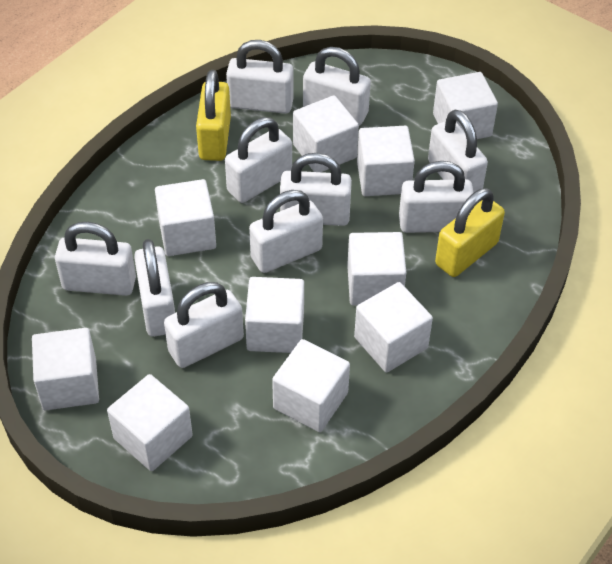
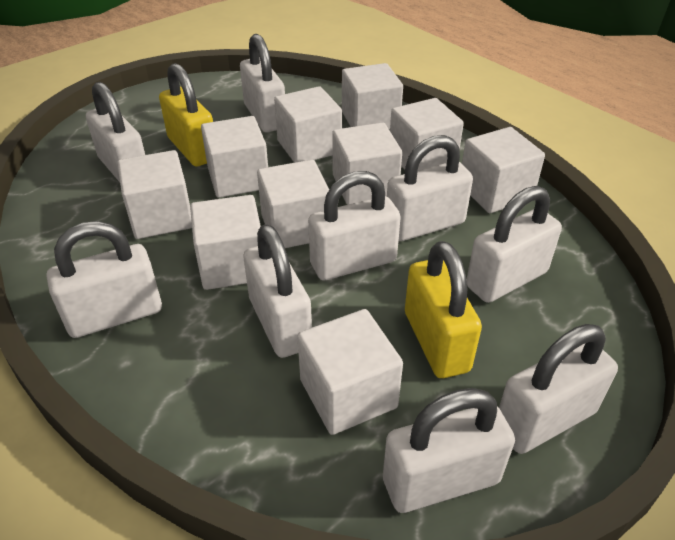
white padlock: [55,222,136,296] [134,239,175,337] [164,282,244,368] [225,117,292,203] [226,40,294,114] [249,190,323,273] [280,153,352,226] [303,47,371,126] [399,161,474,233] [428,109,488,192] = 10 -> [47,221,162,338] [86,82,145,182] [240,34,285,132] [243,224,312,358] [308,171,401,280] [383,388,515,513] [387,135,473,241] [466,186,562,303] [499,324,618,454] = 9

